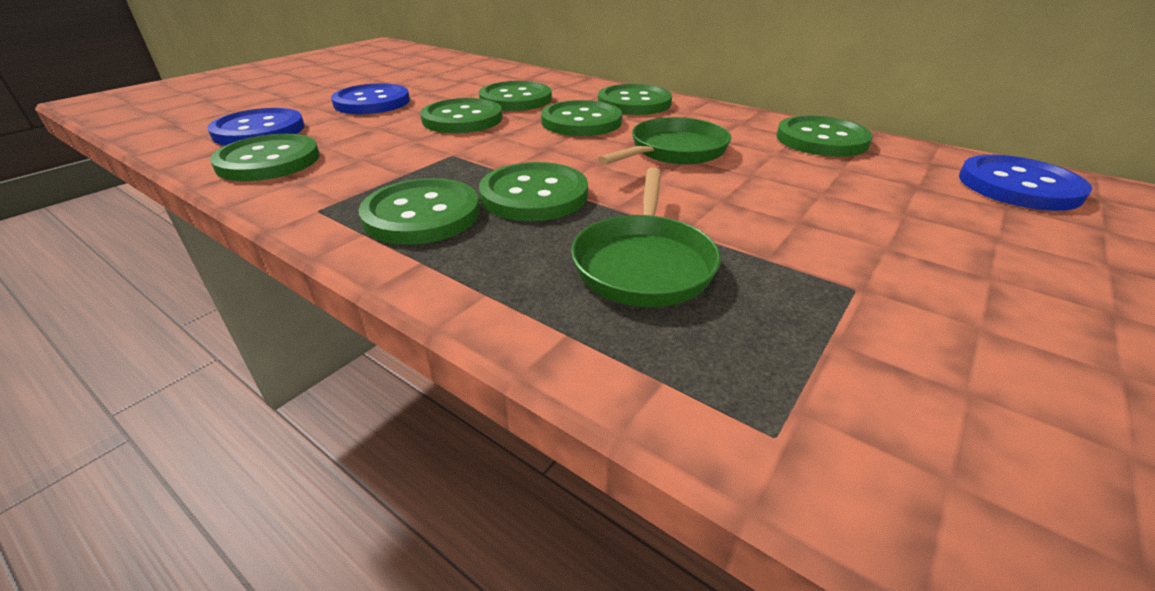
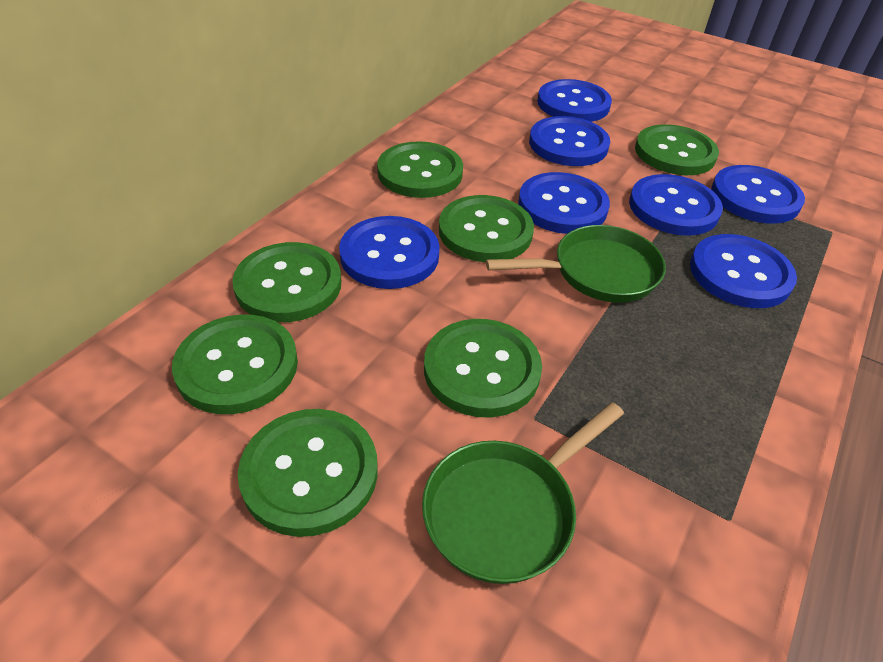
blue button: [207,108,304,145] [331,83,410,114] [959,155,1092,211] = 3 -> [339,216,440,289] [518,172,610,234] [529,116,610,166] [537,79,612,122] [629,174,723,236] [690,234,797,308] [711,165,805,224] = 7
green button: [210,134,319,181] [358,178,480,245] [420,98,502,133] [479,81,552,111] [479,162,588,221] [541,100,622,136] [598,84,672,115] [776,116,873,157] = 8 -> [172,315,298,414] [232,242,341,322] [238,409,378,537] [377,141,463,198] [424,319,542,417] [439,195,534,262] [635,124,719,175] = 7

